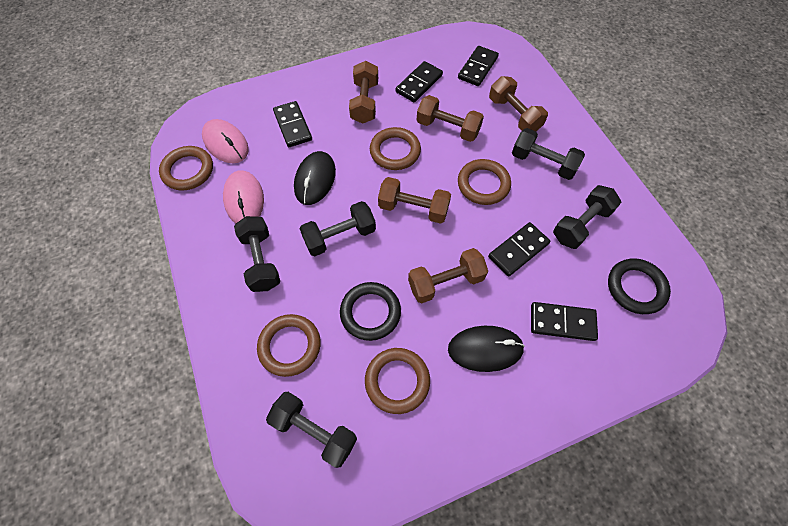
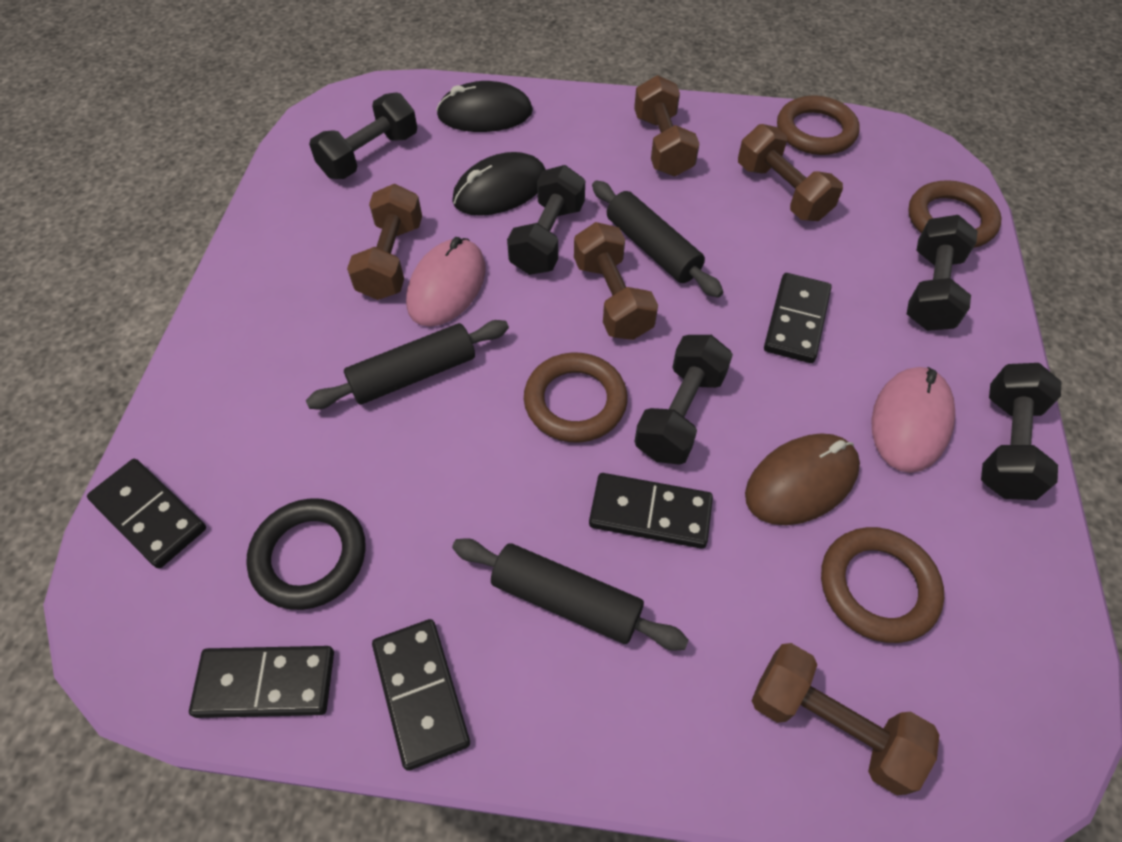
black ring: [340,282,401,341] [608,258,671,314] = 2 -> [246,498,366,610] = 1
black rolling pin: none = 0 -> [306,320,509,409] [452,538,688,651] [592,181,723,298] = 3
brown mouse: none = 0 -> [745,433,860,525] = 1
brown ring: [159,146,213,190] [257,314,321,377] [365,348,430,414] [370,127,421,170] [458,159,511,205] = 5 -> [524,353,628,443] [777,96,860,155] [821,527,944,643] [908,180,1001,248] = 4

